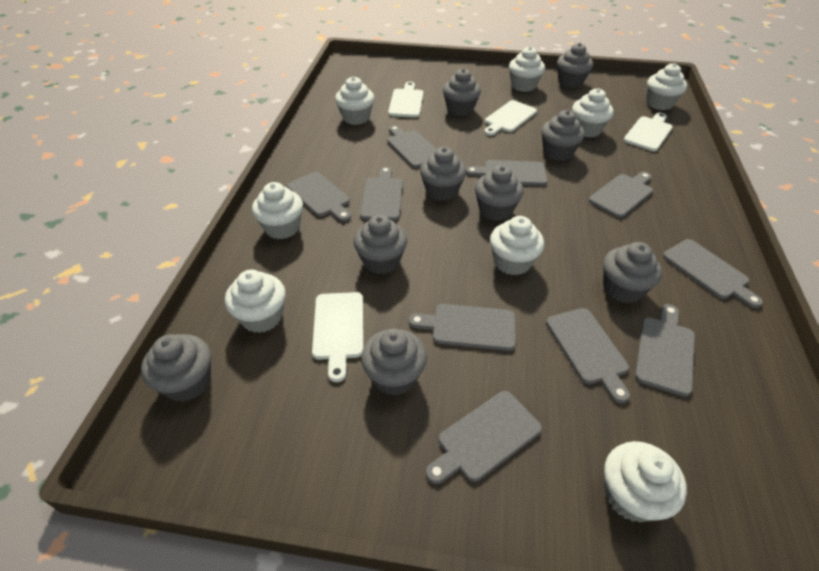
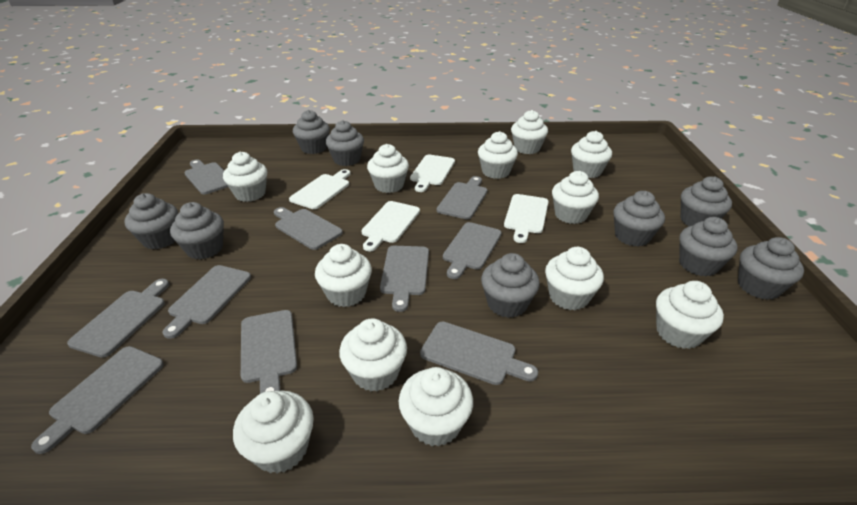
white cupcake: [225,270,286,333] [252,182,303,239] [335,77,375,125] [490,216,544,275] [509,46,545,92] [572,88,614,138] [604,441,687,522] [646,63,687,110] = 8 -> [223,152,267,202] [233,391,314,473] [315,244,372,307] [339,318,407,391] [367,144,409,193] [399,367,473,447] [478,131,518,179] [511,110,548,154] [545,247,604,310] [552,171,599,224] [571,131,612,178] [656,281,724,349] = 12

